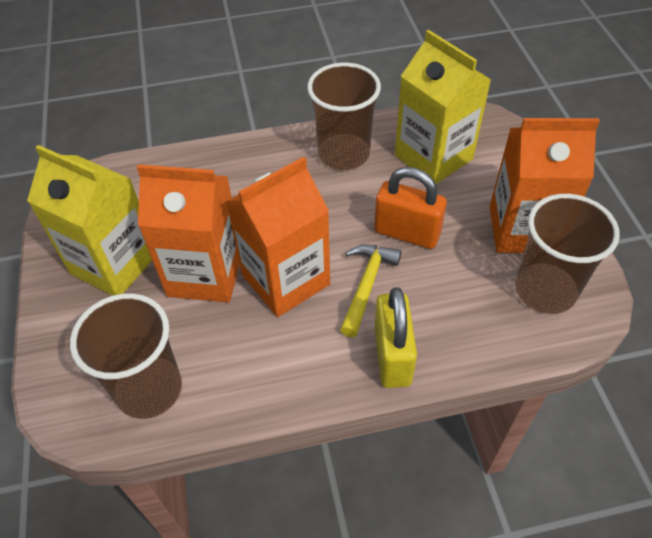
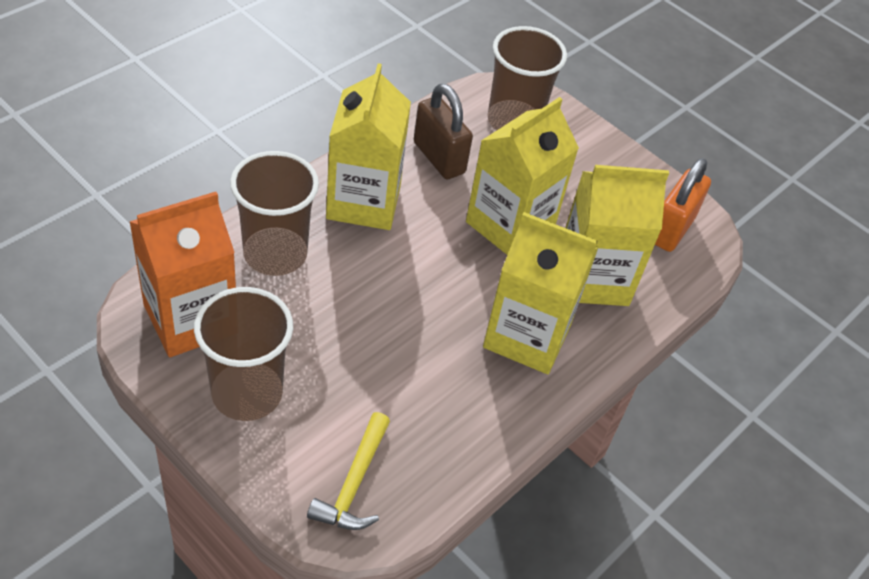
brown padlock: none = 0 -> [414,83,473,179] = 1
orange carton: [137,164,239,303] [226,157,330,317] [490,118,600,253] = 3 -> [129,192,236,357] = 1
yellow carton: [27,145,152,296] [395,30,491,184] = 2 -> [326,63,411,230] [466,97,579,255] [483,212,599,374] [566,165,669,306] = 4
yellow padlock: [375,287,417,388] = 1 -> none = 0

